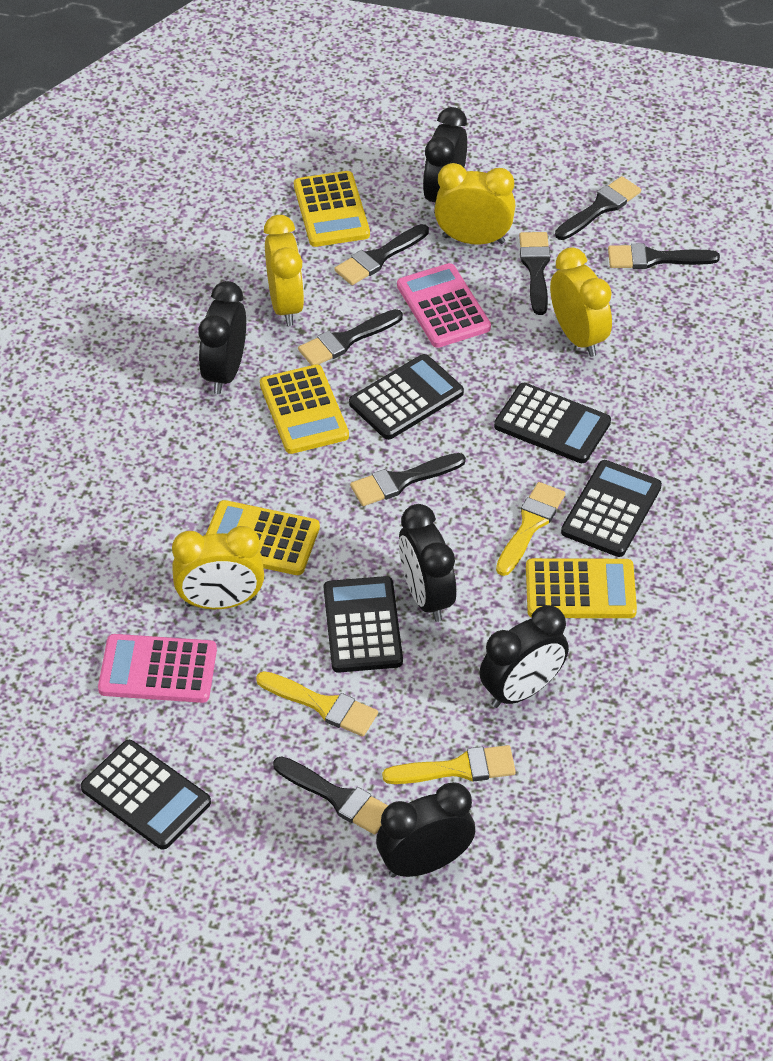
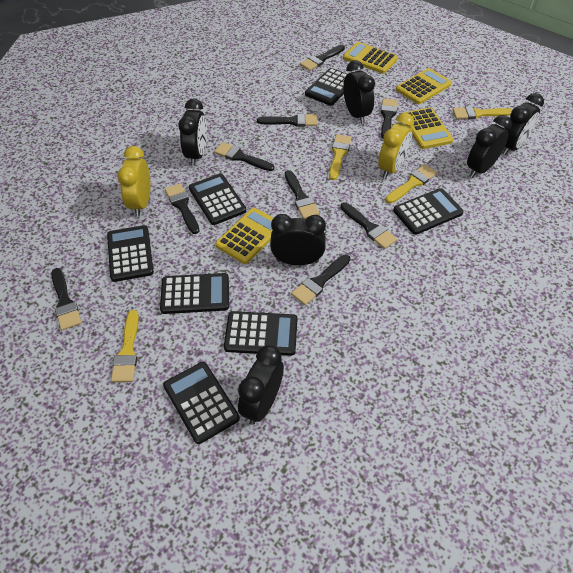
black brush: [273,756,388,835] [298,309,403,365] [334,224,429,285] [350,453,466,506] [519,232,550,315] [555,176,641,240] [608,244,720,269] = 7 -> [51,268,82,330] [165,184,199,234] [214,142,274,171] [257,113,318,127] [285,170,320,219] [291,255,350,305] [300,45,345,71] [340,202,397,249] [381,98,398,139] = 9
black calculator: [81,740,211,850] [324,576,403,673] [349,354,464,440] [494,383,611,463] [561,460,662,557] = 5 -> [107,225,154,282] [160,273,229,314] [163,362,240,444] [189,174,246,225] [224,311,297,356] [305,68,347,106] [393,188,464,235] = 7
black clock: [199,281,246,394] [376,782,475,878] [399,504,456,622] [423,107,467,214] [479,605,569,708] = 5 -> [178,99,207,166] [238,345,284,424] [270,214,326,266] [343,60,375,124] [467,115,512,178] [502,93,544,155] = 6
pink calculator: [98,634,217,703] [397,263,491,348] = 2 -> none = 0
yellow brush: [256,671,378,737] [382,745,516,784] [496,482,565,576] = 3 -> [111,310,139,382] [329,134,352,180] [385,164,437,204] [453,106,513,119] = 4
yellow clock: [172,526,264,609] [264,215,304,326] [434,163,515,245] [550,247,612,357] = 4 -> [117,146,150,216] [378,113,414,179] = 2

